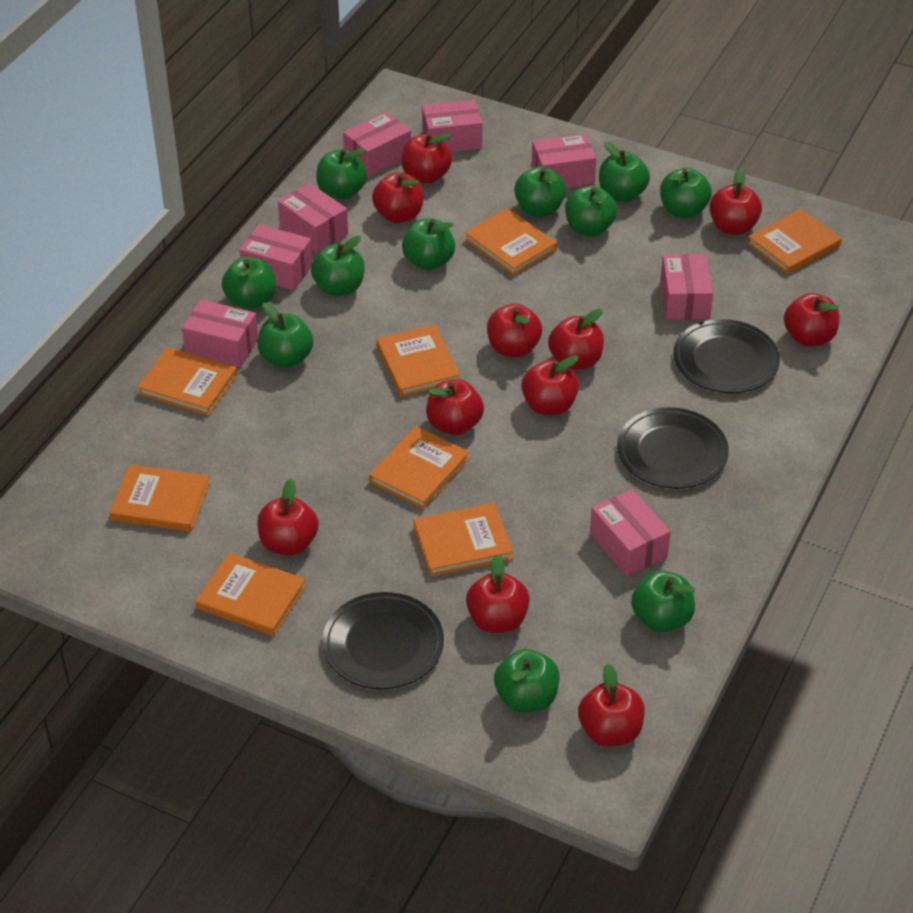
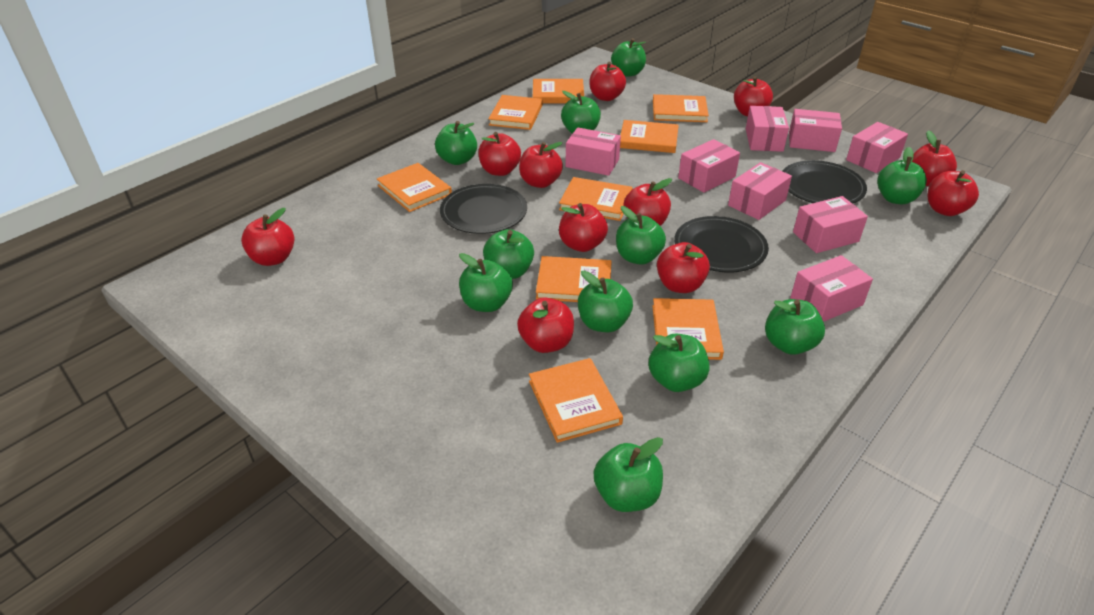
orange book: [109,464,210,532] [138,347,237,416] [196,552,306,636] [369,426,469,509] [377,325,460,397] [414,503,513,576] [465,208,557,276] [747,209,842,274] = 8 -> [377,163,452,212] [488,95,543,130] [529,358,623,443] [533,79,584,103] [536,256,612,302] [559,177,633,221] [620,120,679,153] [652,298,724,360] [653,94,709,122] = 9

